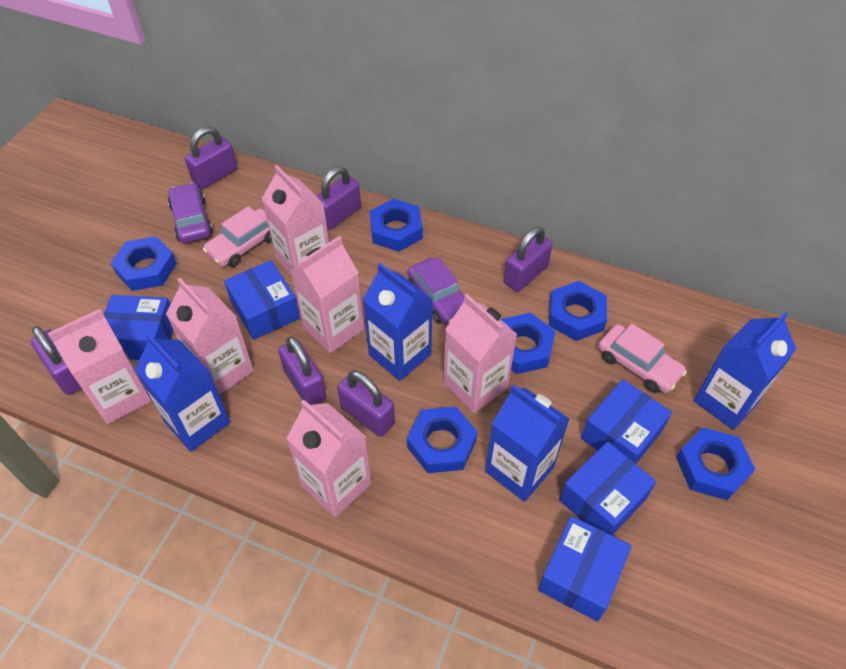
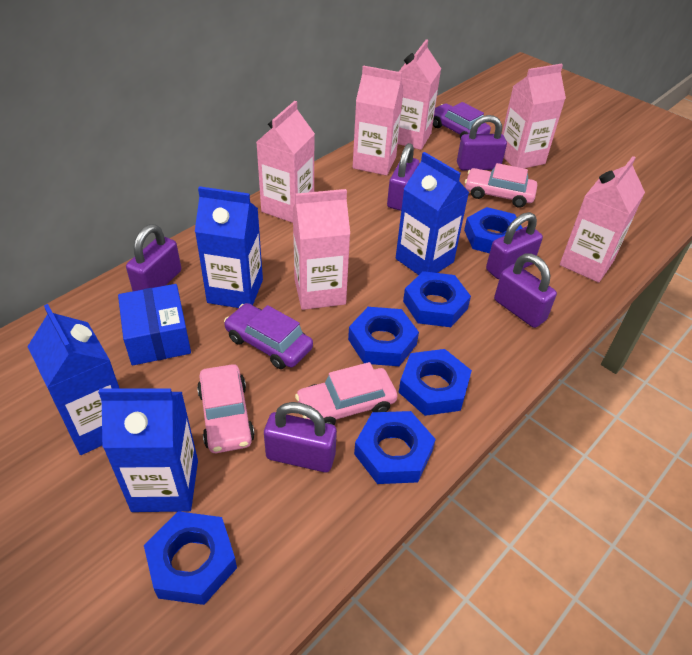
blue box: [103,295,173,360] [224,260,300,340] [538,516,632,622] [559,442,656,535] [581,379,672,464] = 5 -> [118,284,191,366] = 1
pink car: [203,206,272,267] [598,324,687,393] = 2 -> [197,364,255,453] [295,362,397,425] [465,163,537,208] = 3

